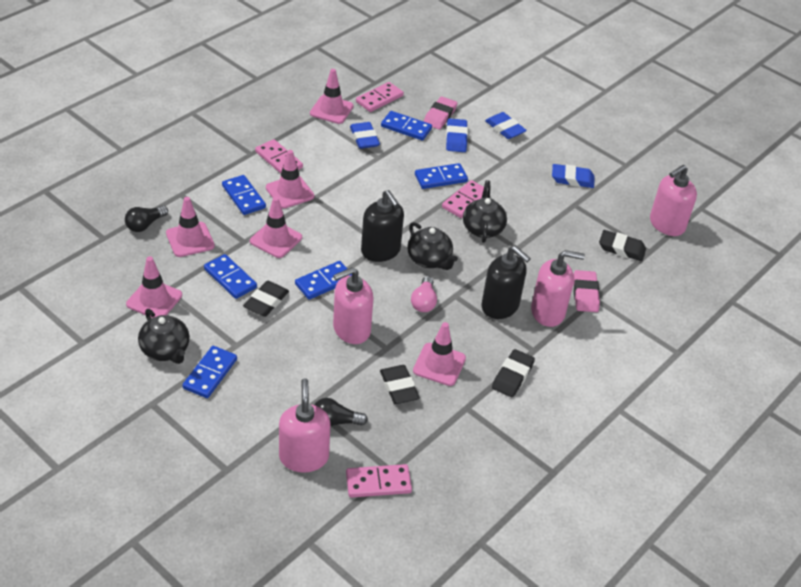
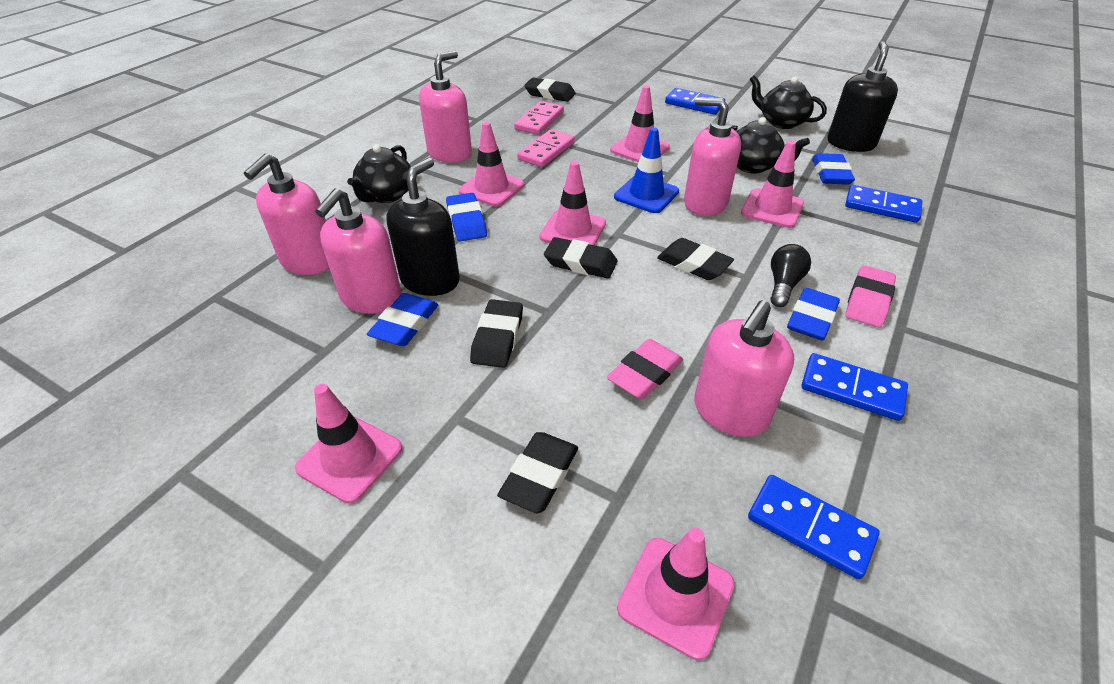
black eraser: [243,281,289,317] [380,365,420,404] [492,349,535,398] [599,230,646,261] = 4 -> [470,299,523,368] [497,432,578,514] [524,78,575,102] [544,237,618,279] [657,238,734,280] = 5
black light bulb: [125,205,168,232] [314,398,368,426] = 2 -> [771,244,811,307] = 1
blue domino: [182,346,237,398] [204,254,257,299] [222,175,266,215] [295,261,352,300] [381,111,432,141] [415,163,468,189] = 6 -> [665,88,725,115] [748,475,880,579] [801,353,908,421] [845,185,922,223] = 4
blue traffic cone: none = 0 -> [614,127,679,213] = 1
pink domino: [255,139,303,174] [346,464,412,498] [356,82,404,112] [442,180,484,218] = 4 -> [514,101,564,135] [517,129,575,167] = 2
pink light bulb: [411,276,437,312] = 1 -> none = 0
pink soap dispenser: [279,378,331,473] [333,267,373,344] [531,250,585,327] [650,165,697,236] = 4 -> [244,153,330,275] [315,188,402,314] [419,51,472,163] [684,97,741,216] [694,300,794,437] = 5

